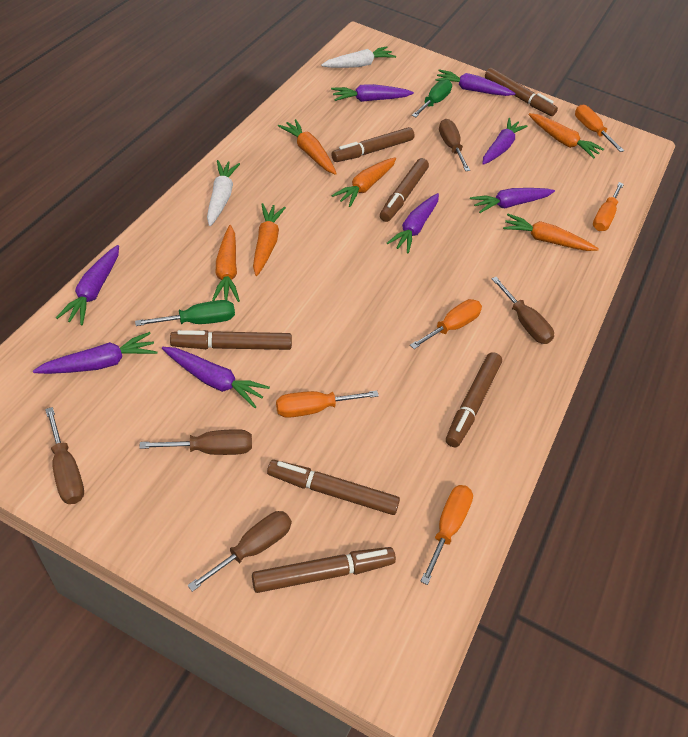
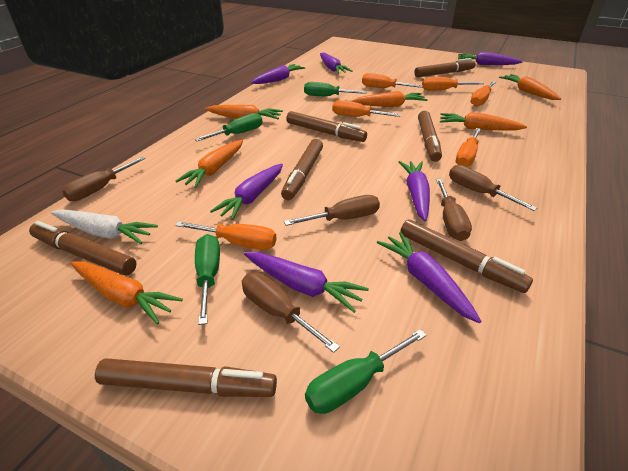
green screwdriver: [135,300,235,326] [412,79,452,117] = 2 -> [195,113,263,141] [195,234,220,325] [304,82,367,96] [305,329,427,414] = 4
orange screwdriver: [276,391,379,418] [410,299,482,349] [420,485,473,585] [575,105,624,152] [593,182,624,231] = 5 -> [175,221,277,250] [332,100,401,117] [362,73,423,88] [422,77,484,91] [456,128,481,167] [471,81,496,107] = 6
purple carrot: [33,332,157,374] [56,245,119,326] [162,347,270,408] [331,84,414,102] [387,193,439,253] [436,69,515,96] [470,188,555,213] [482,118,528,165] = 8 -> [210,164,283,220] [244,252,369,313] [251,64,305,84] [320,53,352,74] [377,232,481,323] [399,161,430,221] [458,52,522,65] = 7
white carrot: [207,160,240,226] [321,46,396,68] = 2 -> [51,209,158,244] = 1

